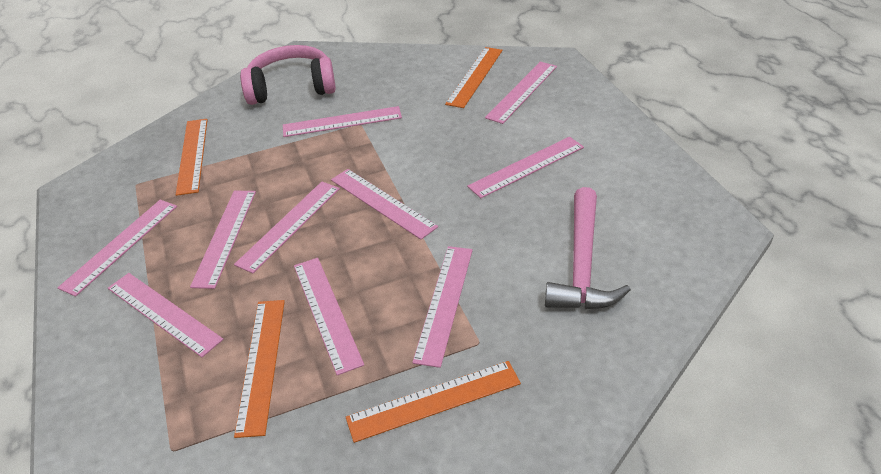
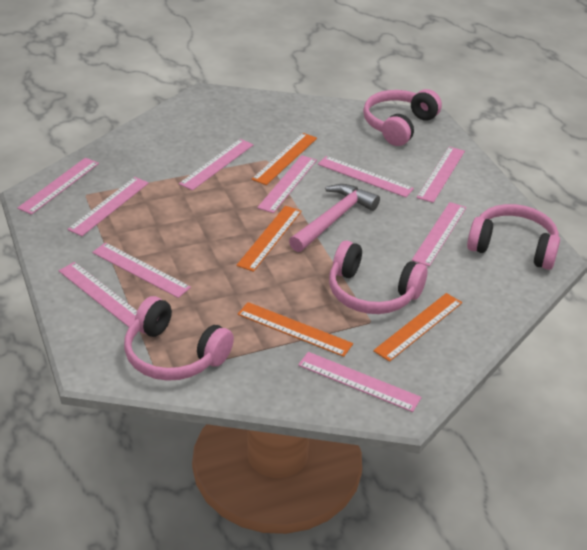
pink headphones: [240,45,336,105] = 1 -> [124,296,234,381] [329,241,428,314] [363,89,442,146] [467,204,560,270] = 4

